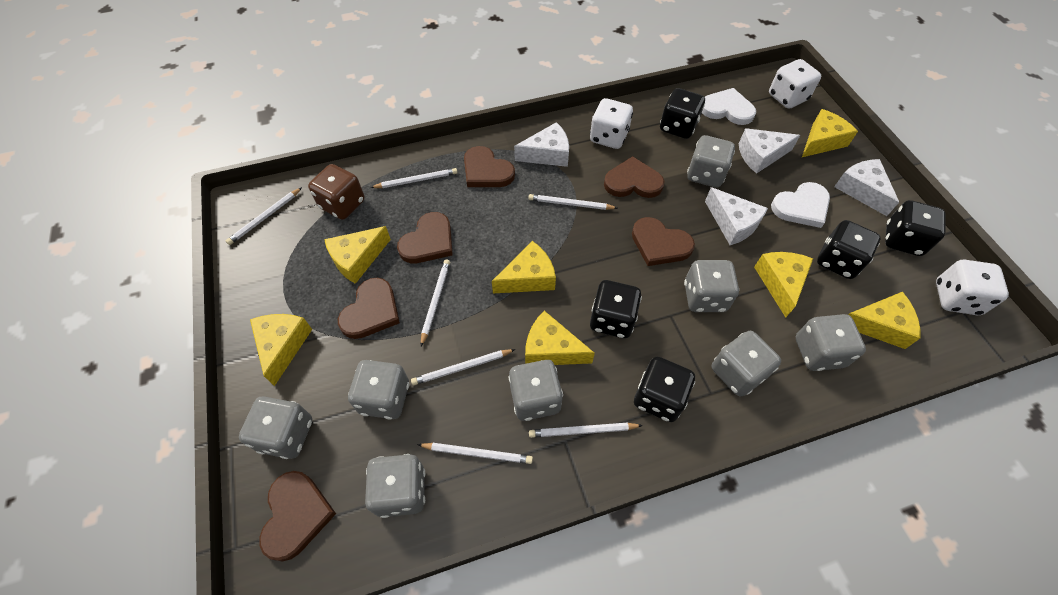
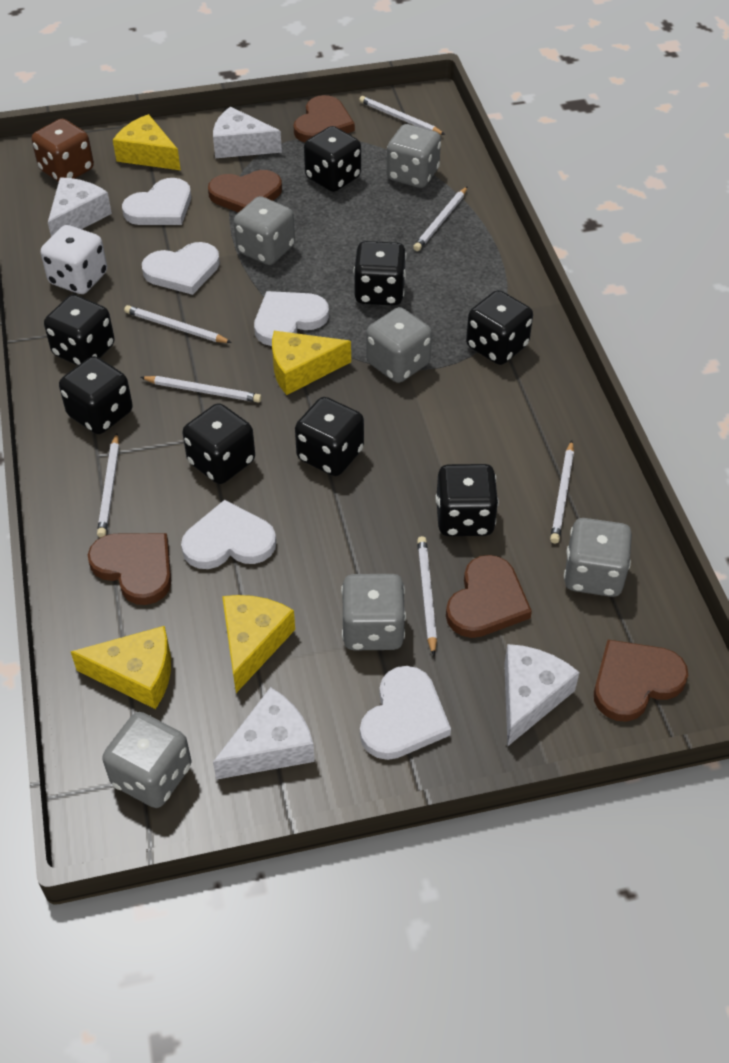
black dice: [590,280,642,338] [634,357,695,422] [660,88,705,139] [817,220,880,279] [885,200,946,256] = 5 -> [44,295,115,365] [59,356,133,434] [182,403,255,484] [295,397,364,476] [304,126,361,192] [354,241,407,306] [435,464,499,536] [466,290,533,365] = 8
brown heart: [259,471,336,562] [338,278,400,339] [397,212,453,263] [464,146,515,187] [604,156,664,198] [632,217,695,266] = 6 -> [88,533,171,605] [208,170,282,213] [293,95,355,143] [446,555,532,638] [594,640,688,722] = 5
grey dice: [239,396,312,459] [348,360,409,420] [365,454,425,518] [509,360,563,421] [684,260,739,312] [687,135,735,188] [712,331,781,397] [796,314,866,371] = 8 -> [102,712,192,808] [234,196,295,265] [341,574,406,650] [366,307,432,383] [387,124,441,188] [564,518,632,597] = 6
white dice: [590,98,633,149] [769,59,821,108] [936,259,1009,315] = 3 -> [41,225,107,294] = 1
white heart: [702,88,756,125] [771,182,830,228] = 2 -> [122,178,191,225] [142,242,220,295] [181,500,276,569] [254,291,329,346] [360,666,451,760] = 5
yellow cheese: [250,314,312,386] [324,226,391,284] [492,241,556,293] [525,311,595,365] [754,252,813,318] [802,109,858,157] [848,292,920,349] = 7 -> [71,626,171,709] [113,114,181,170] [222,595,295,693] [272,331,351,395] = 4

